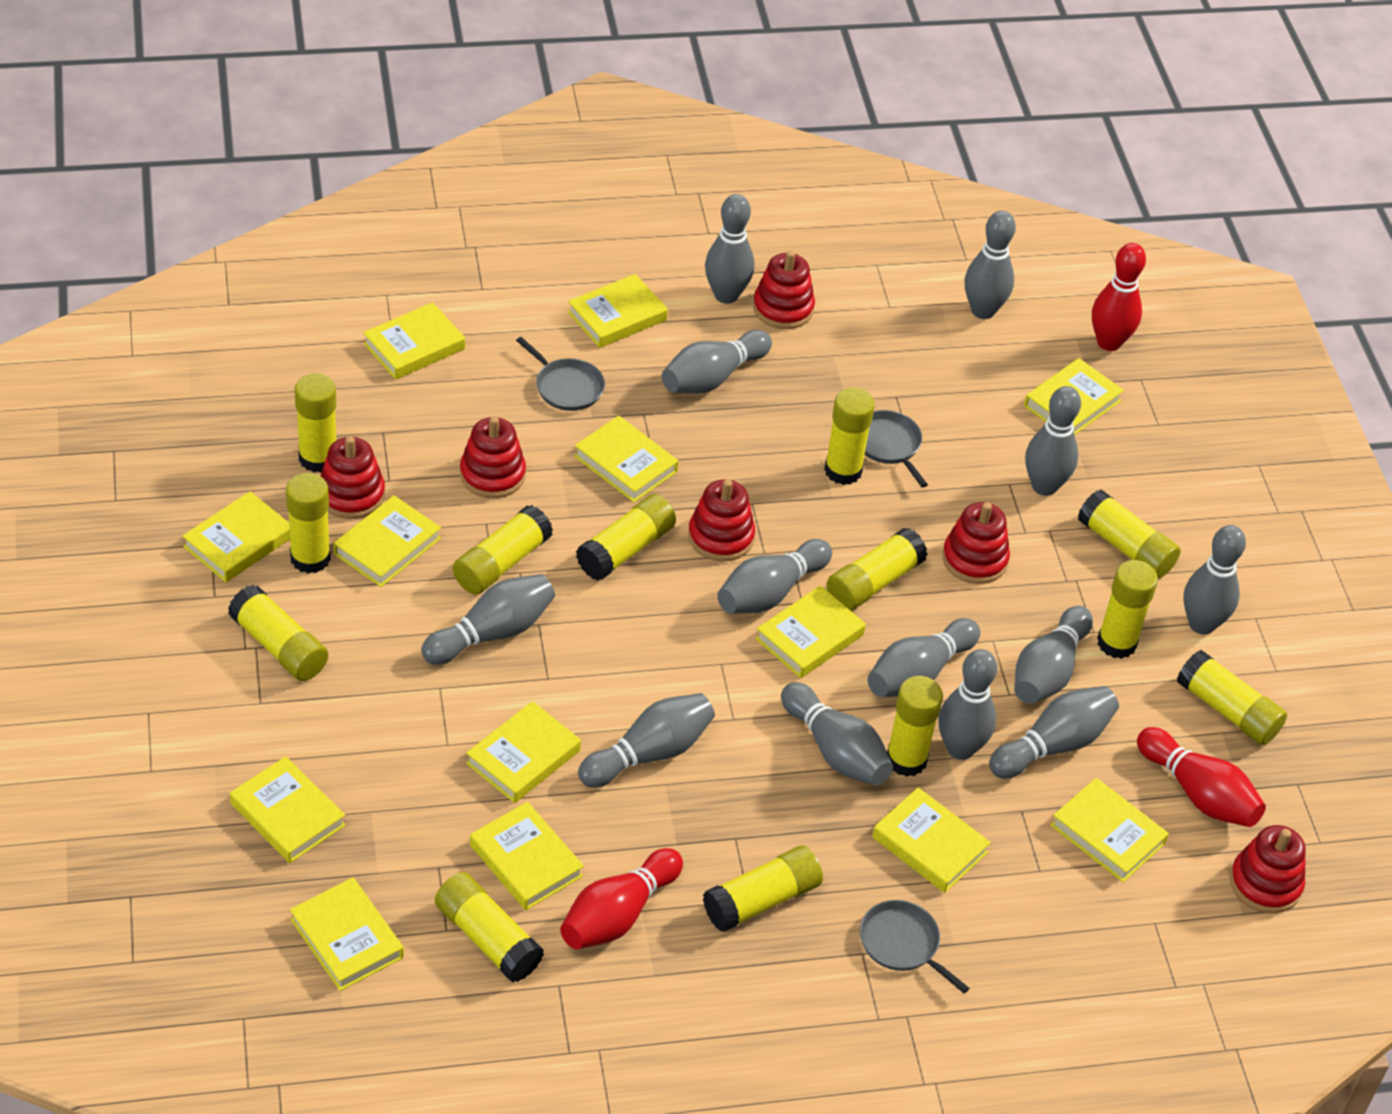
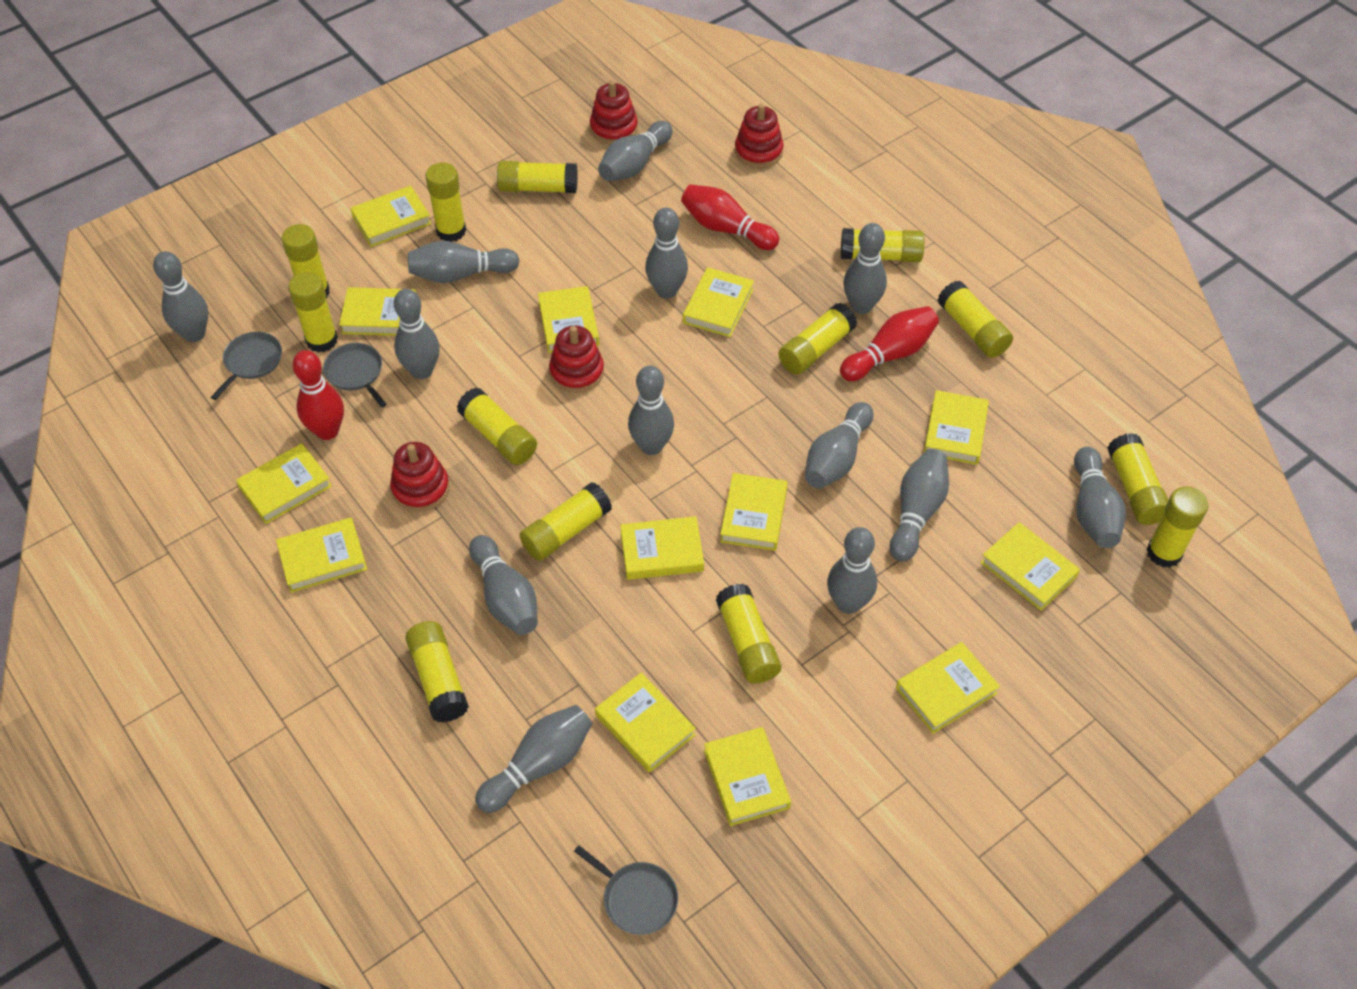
red stacking toy: [321,436,385,519] [460,416,526,498] [688,479,755,561] [753,251,815,329] [942,502,1010,584] [1230,825,1306,913] = 6 -> [390,442,449,512] [549,325,604,393] [590,80,638,144] [735,104,783,168] = 4

